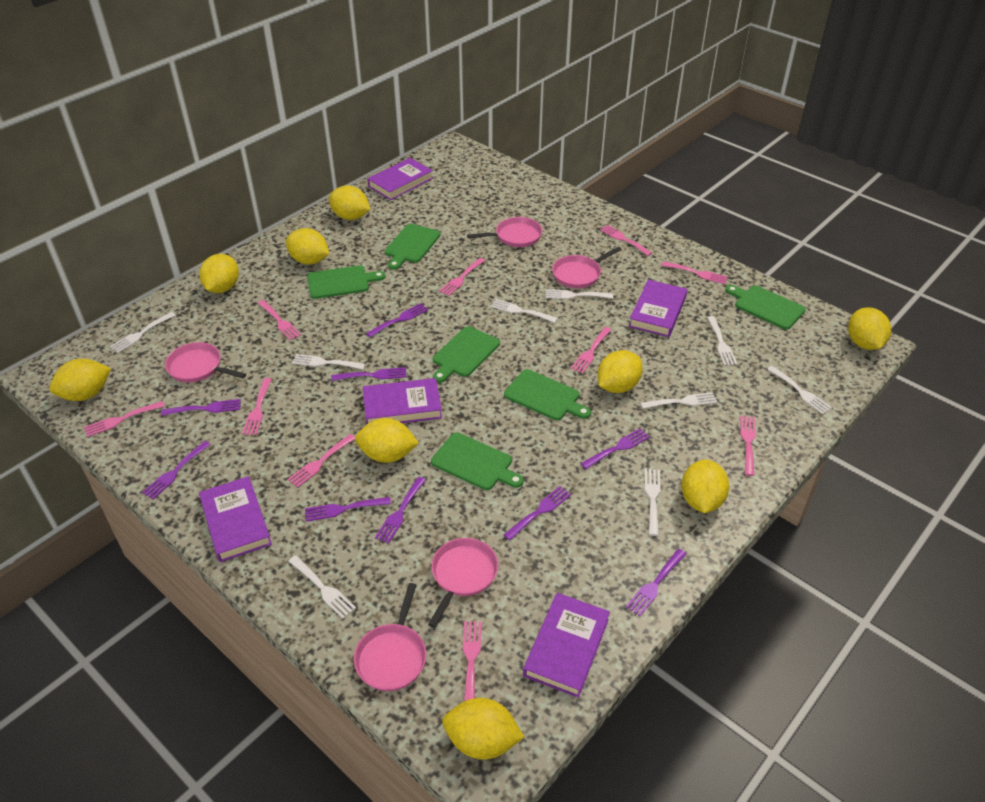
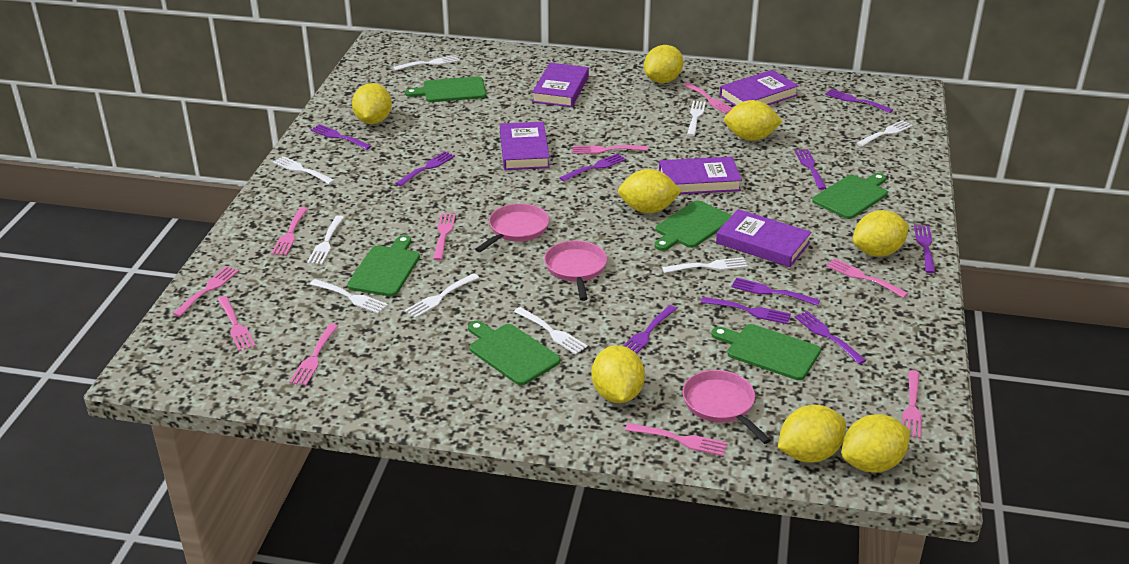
pink pan: [165,342,246,382] [354,583,426,691] [428,538,498,628] [467,217,542,247] [552,247,622,288] = 5 -> [475,203,549,252] [544,241,607,301] [682,370,771,444] = 3
purple fork: [142,441,211,499] [161,399,241,416] [305,497,391,522] [332,367,407,381] [366,303,428,337] [375,477,426,544] [504,486,571,540] [581,428,650,469] [626,549,686,616] = 9 -> [310,124,371,150] [396,151,455,186] [559,153,626,182] [623,305,677,354] [701,297,791,324] [731,278,820,306] [794,311,866,364] [795,149,826,190] [825,89,893,113] [914,225,935,274] = 10
yellow lemon: [49,359,111,401] [199,254,239,293] [286,228,330,265] [329,185,370,220] [355,418,419,463] [442,698,524,759] [597,350,643,393] [681,460,729,513] [848,307,891,350] = 9 -> [352,83,392,124] [591,345,645,403] [618,169,682,213] [644,45,683,83] [724,100,783,141] [778,405,846,462] [842,414,910,472] [853,210,909,257] = 8

